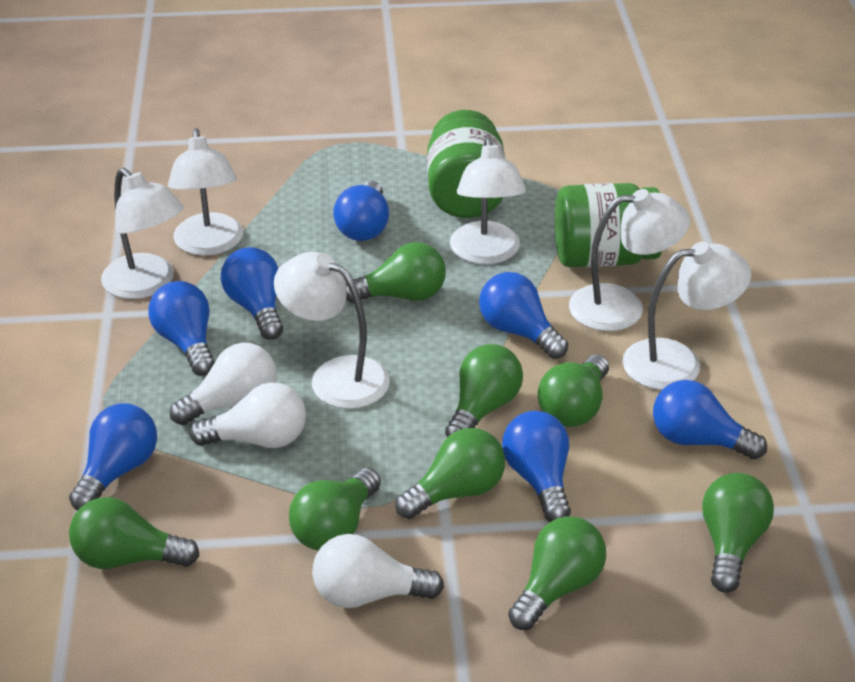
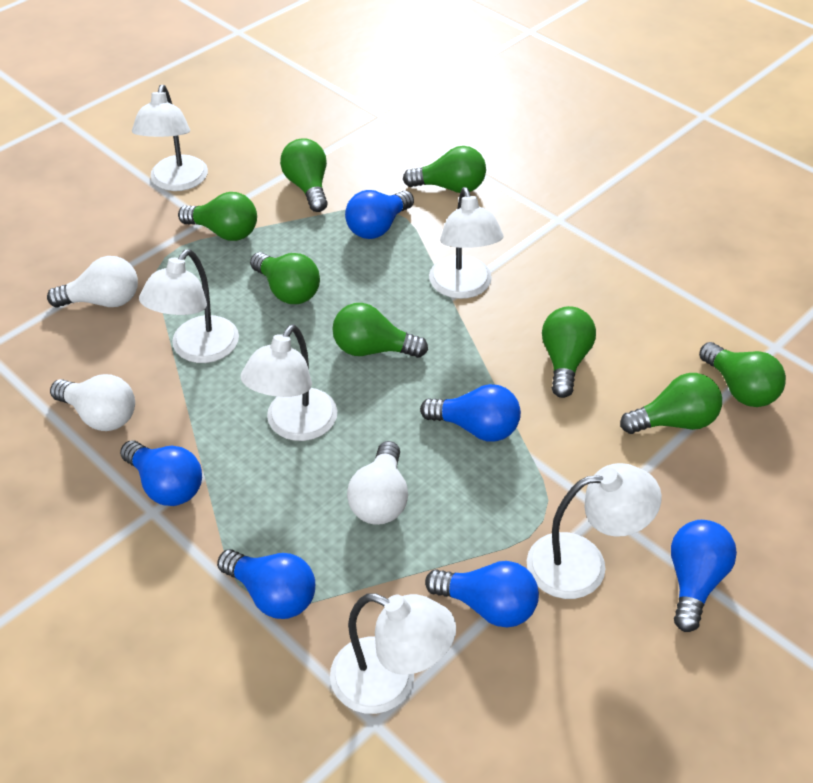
blue light bulb: [69,403,157,511] [148,281,215,376] [221,247,283,340] [333,181,389,241] [479,272,568,359] [502,411,571,522] [653,380,767,460] = 7 -> [120,440,202,506] [217,549,315,619] [345,190,414,239] [420,384,521,442] [425,561,539,628] [671,520,737,632] = 6
green jar: [427,110,505,218] [555,183,662,267] = 2 -> none = 0

